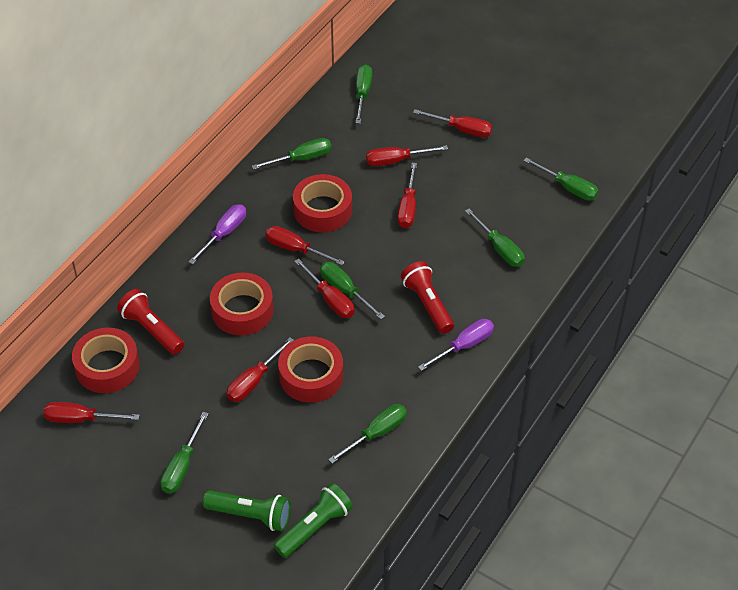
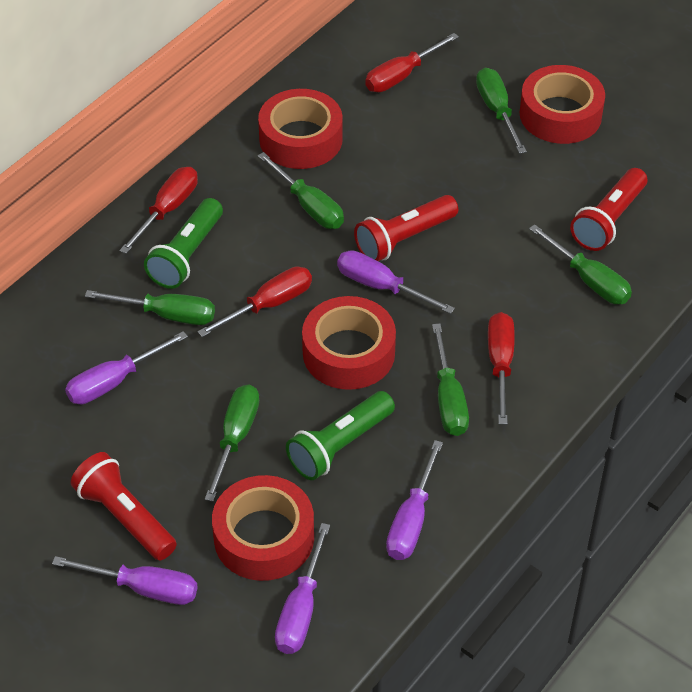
green screwdriver: [160,412,209,494] [252,138,332,169] [320,262,385,319] [328,404,407,464] [355,64,372,124] [465,209,525,267] [523,157,599,201] = 7 -> [85,290,215,325] [205,385,259,502] [258,152,344,229] [432,323,469,436] [476,68,527,154] [529,224,632,304] = 6
purple screwdriver: [188,204,246,264] [418,319,494,371] = 2 -> [52,556,198,605] [65,331,188,404] [275,523,330,654] [337,250,455,314] [386,440,443,560] = 5
red flashlight: [117,289,184,355] [401,261,454,334] = 2 -> [71,452,177,560] [354,195,458,261] [570,168,647,251] = 3
red screwdriver: [43,402,140,423] [227,337,294,402] [265,226,345,265] [294,259,355,318] [366,145,448,166] [397,163,417,228] [413,109,492,137] = 7 -> [119,167,198,254] [197,267,312,337] [365,33,459,92] [488,312,515,425] = 4

